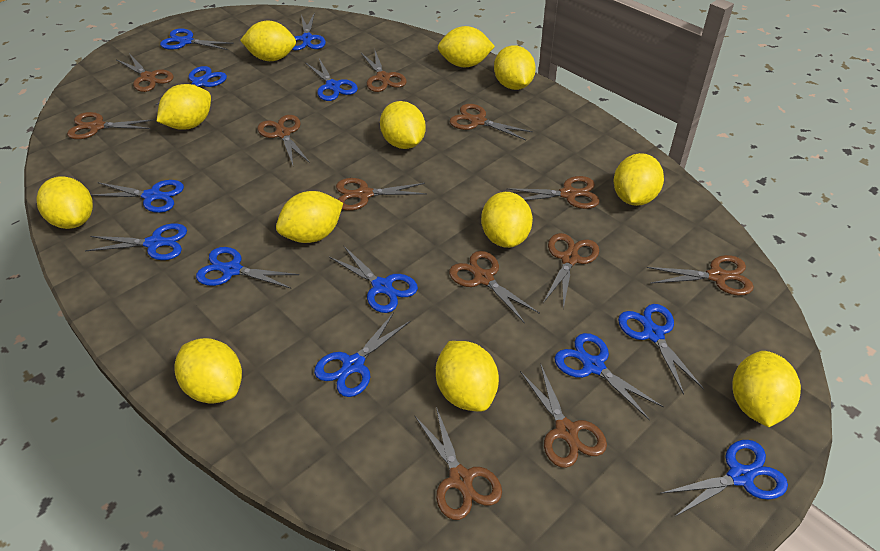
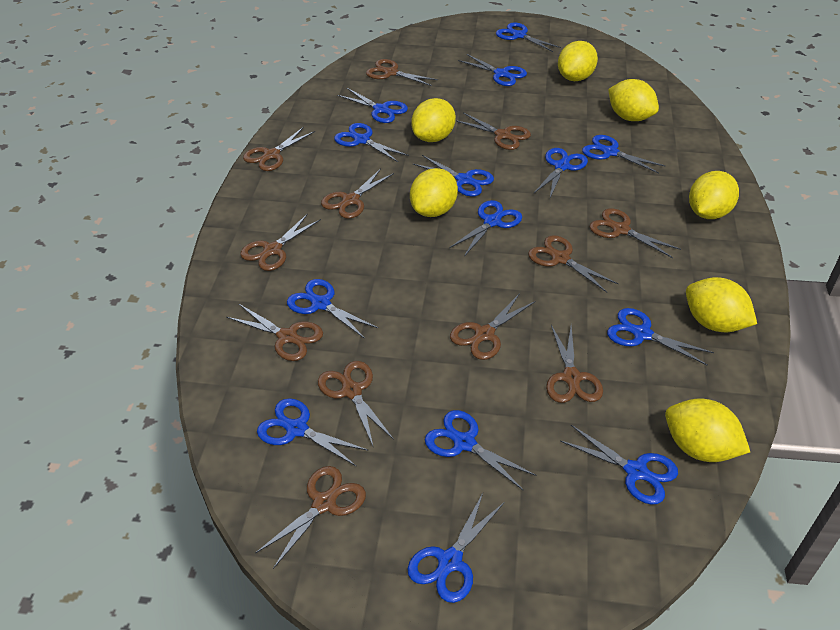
blue scissors: [85,223,187,260] [91,180,184,213] [155,66,227,106] [160,28,234,50] [196,247,300,289] [292,12,326,50] [305,59,358,101] [314,312,410,397] [329,245,418,313] [555,333,664,420] [618,304,704,395] [660,440,788,517] = 12 -> [257,398,369,467] [287,279,378,339] [334,123,409,162] [337,88,408,123] [408,493,504,603] [413,155,494,197] [425,410,537,491] [449,200,522,256] [458,54,527,86] [496,22,561,52] [534,148,588,197] [560,425,678,505] [582,135,665,174] [607,308,714,366] = 14
yellow lemon: [36,176,93,229] [157,84,211,130] [174,338,242,404] [240,20,296,61] [276,191,343,243] [380,101,426,149] [436,341,499,412] [438,26,495,68] [481,192,533,248] [494,45,536,90] [614,153,664,206] [732,351,801,427] = 12 -> [410,168,458,217] [411,98,456,142] [558,41,598,81] [608,79,659,121] [665,399,750,462] [686,277,757,332] [689,171,739,219] = 7

